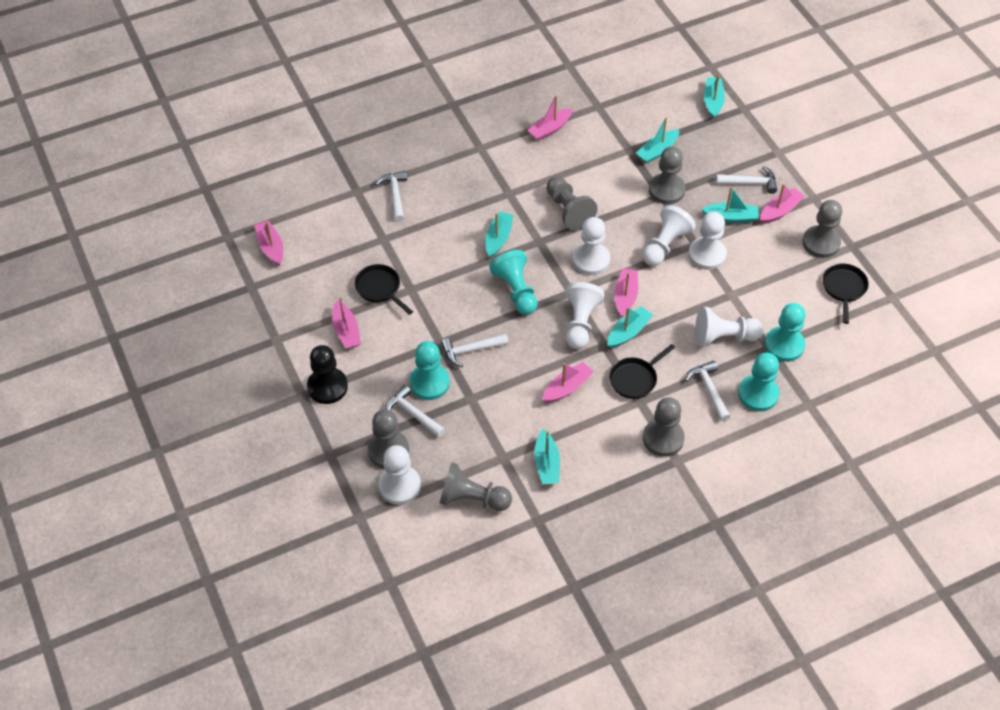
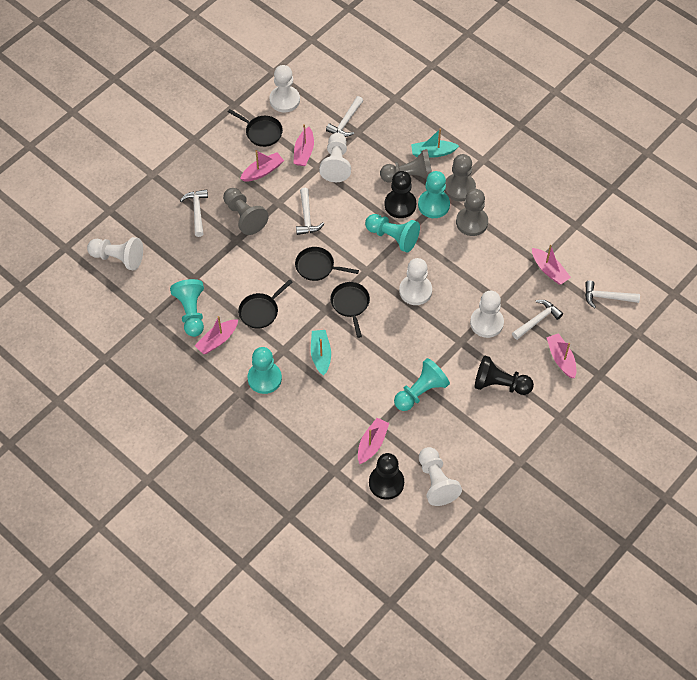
black pan: [354,264,413,315] [609,344,675,399] [823,263,869,324] = 3 -> [228,109,283,147] [238,279,292,329] [295,247,359,281] [330,282,370,338] = 4
black pawn: [307,345,348,404] = 1 -> [369,453,404,500] [385,171,416,218] [475,356,534,395] = 3
grey pawn: [367,409,409,468] [439,462,512,511] [546,176,598,230] [643,397,685,456] [649,146,686,204] [802,200,842,258] = 6 -> [223,188,269,235] [380,149,432,183] [445,154,476,201] [456,189,488,236] = 4
turquoise boat: [485,211,513,258] [534,429,560,484] [607,306,653,348] [636,117,679,163] [702,187,759,223] [704,74,725,119] = 6 -> [311,330,331,376] [411,128,459,158] = 2
turquoise pawn: [409,341,450,400] [489,250,538,315] [738,353,779,412] [765,303,806,362] = 4 -> [170,279,204,337] [248,347,282,394] [365,214,420,252] [394,358,450,411] [418,171,450,218] = 5

